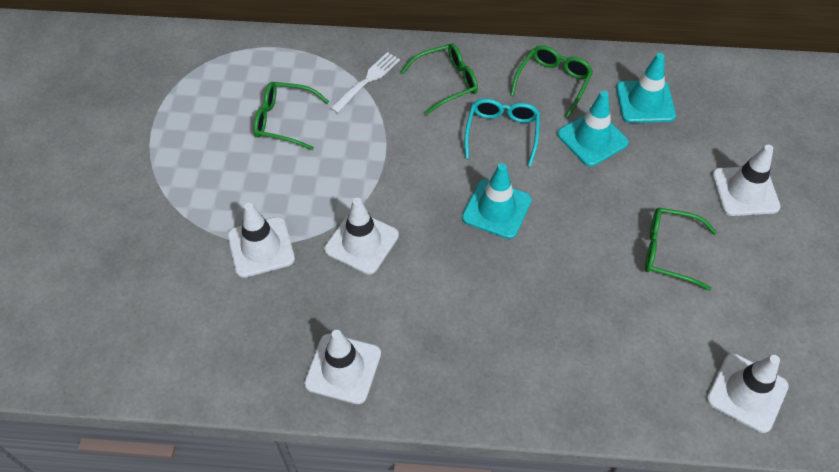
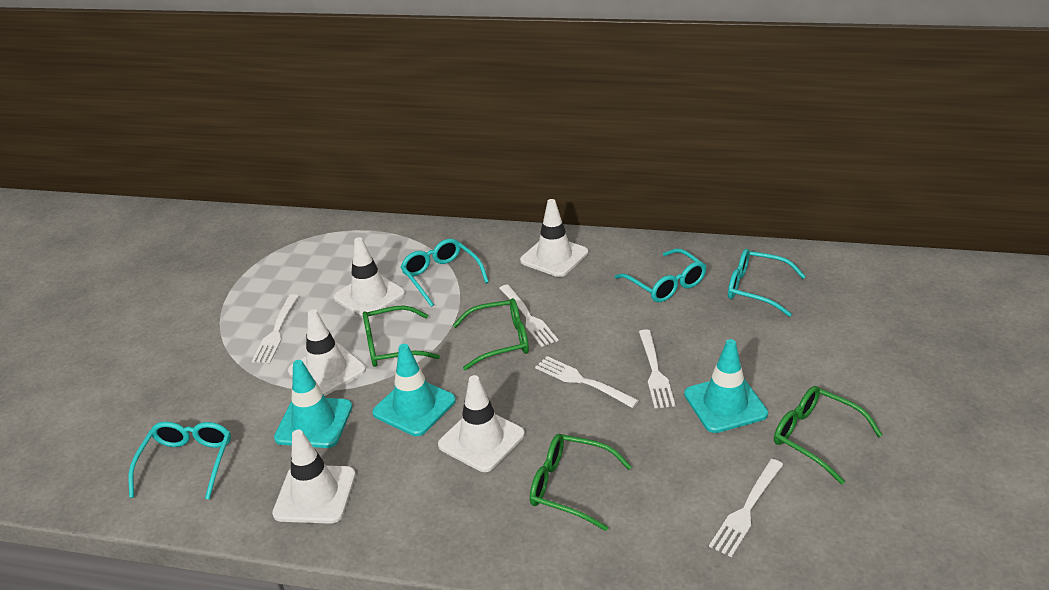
turquoise glasses: [464,99,540,167] = 1 -> [128,422,231,500] [401,239,489,307] [615,248,706,302] [728,249,806,317] = 4
white fork: [330,52,400,113] = 1 -> [252,294,299,363] [499,284,559,347] [535,356,639,408] [639,329,675,408] [709,459,783,557] = 5

